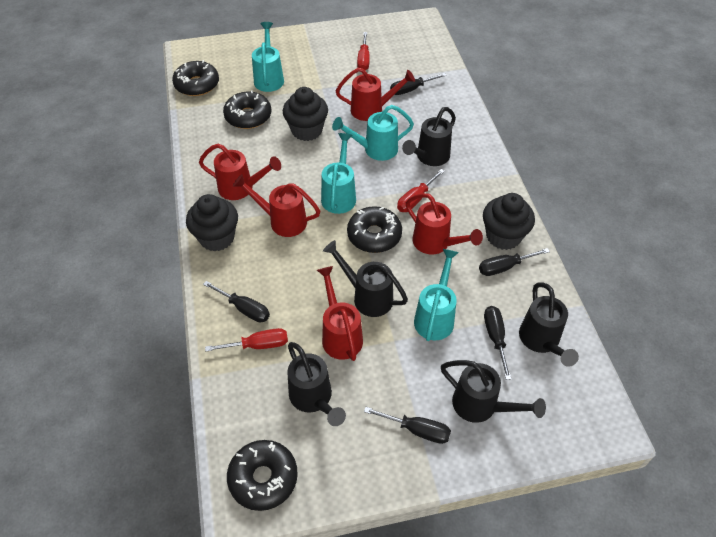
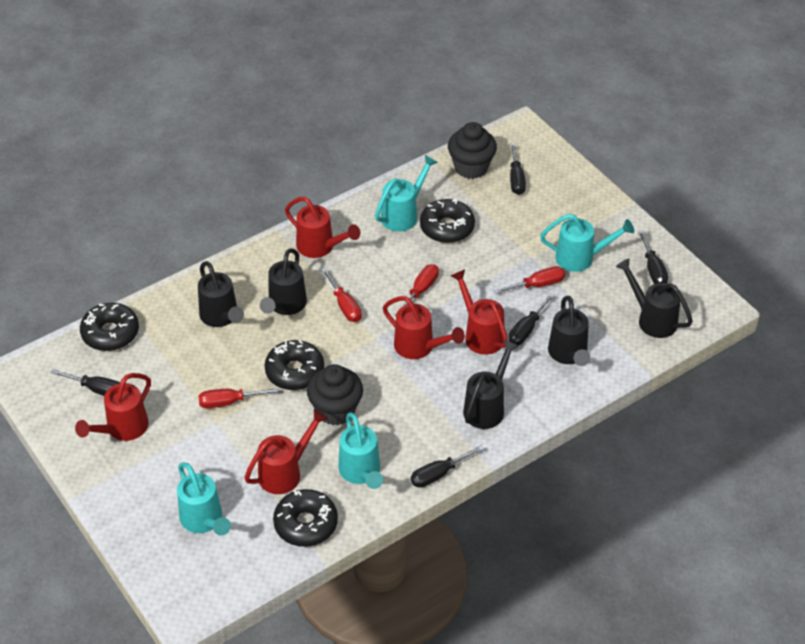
black cupcake: [186,194,238,252] [283,87,328,141] [483,193,535,250] = 3 -> [307,364,363,426] [448,122,497,179] = 2
red screwdriver: [205,328,288,352] [357,32,370,70] [397,169,445,212] = 3 -> [198,388,279,408] [321,268,362,322] [395,264,439,316] [493,266,565,294] = 4

